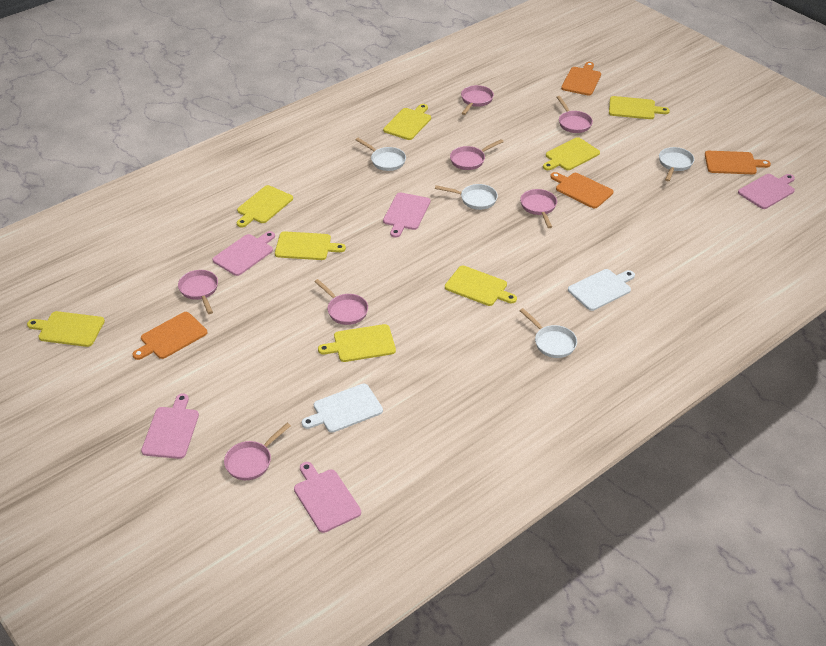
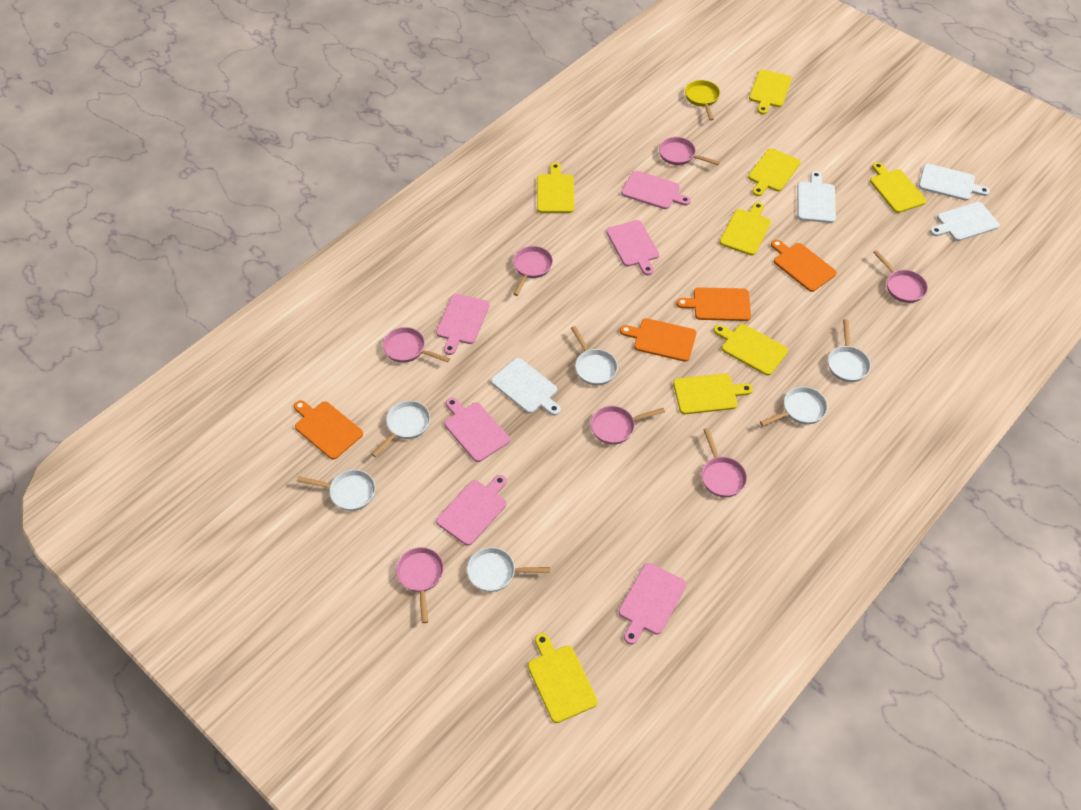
pink cutting board: [141,393,199,459] [212,231,275,276] [294,462,361,533] [383,192,430,237] [738,174,795,209] = 5 -> [436,294,490,355] [436,475,507,546] [444,397,510,462] [606,220,659,275] [619,563,687,645] [621,171,691,209] = 6
white cutting board: [302,384,383,433] [568,269,635,311] = 2 -> [491,358,561,416] [797,171,836,223] [919,163,990,201] [930,202,1000,241] = 4
white pan: [355,138,406,171] [435,184,498,210] [520,308,577,358] [659,147,694,181] = 4 -> [297,470,375,511] [372,401,430,457] [467,547,550,592] [571,326,618,385] [760,387,828,426] [828,319,871,382] = 6
yellow pan: none = 0 -> [685,80,720,121] = 1

